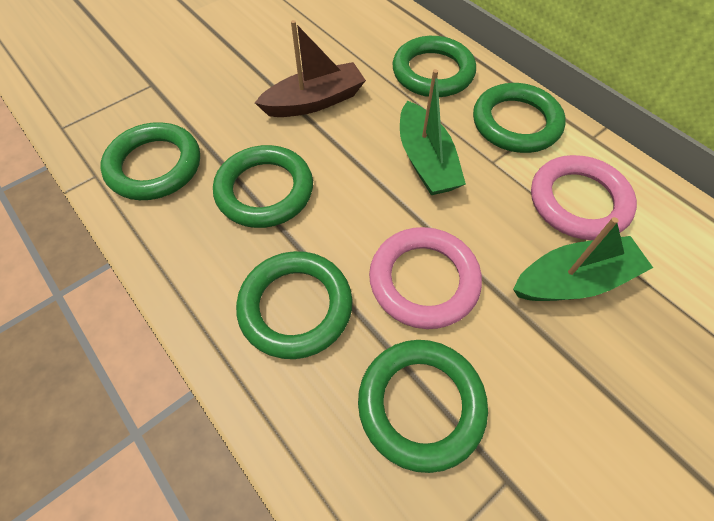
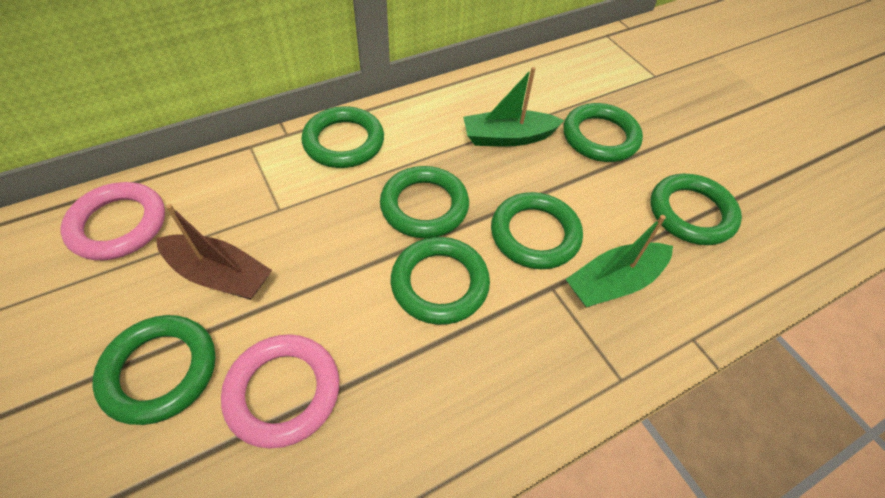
green ring: [100,122,200,200] [213,145,313,228] [236,251,353,359] [358,340,488,473] [393,36,476,97] [473,83,566,153] = 6 -> [93,315,216,425] [301,106,384,168] [380,166,469,238] [391,237,490,325] [491,192,583,269] [563,103,643,162] [651,174,742,245] = 7

